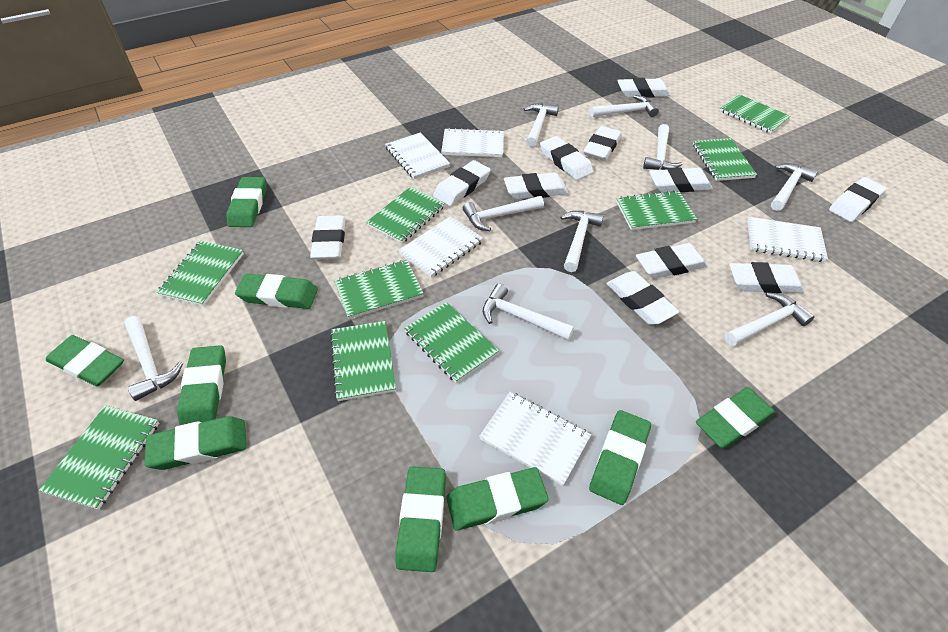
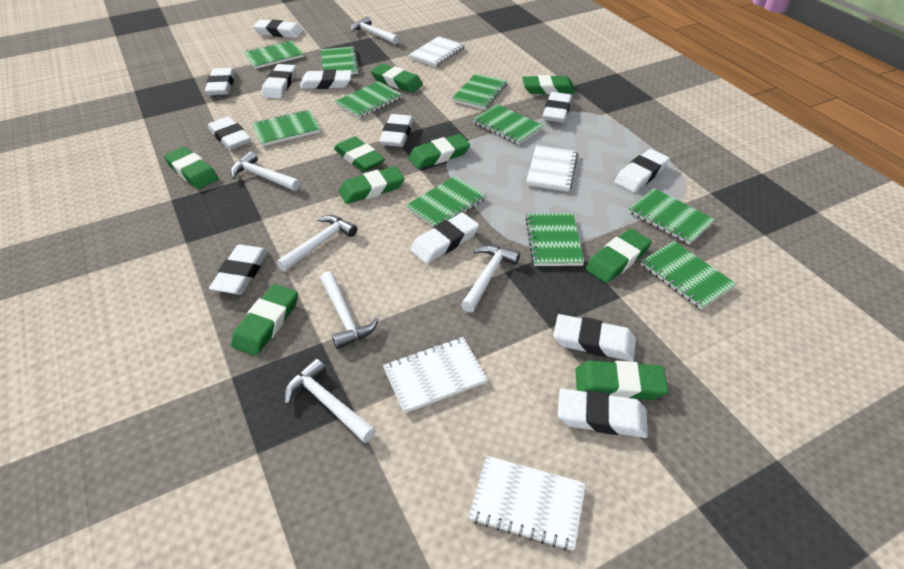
green notebook: [39,406,159,509] [156,241,244,306] [330,321,396,401] [334,260,424,319] [366,187,445,243] [404,302,499,383] [616,190,697,230] [693,138,757,181] [720,94,790,134] = 9 -> [244,40,304,69] [252,110,321,146] [321,47,359,74] [335,81,402,118] [406,176,486,227] [452,73,508,110] [473,104,543,145] [525,213,584,266] [628,188,715,245] [641,241,736,310] = 10
white eraser: [310,216,346,259] [433,160,491,206] [504,173,568,199] [540,136,593,180] [583,126,622,161] [606,271,679,325] [617,78,670,98] [636,243,707,279] [649,167,713,192] [729,262,804,293] [829,177,886,222] = 11 -> [205,68,235,95] [208,116,251,150] [209,245,268,295] [253,19,303,38] [262,64,296,99] [300,69,352,89] [379,114,414,147] [410,213,479,264] [543,92,572,123] [553,314,636,362] [558,388,648,438] [615,149,670,192] = 12
white hammer: [124,316,183,401] [463,196,544,231] [482,284,574,340] [524,103,559,147] [560,211,604,272] [590,95,659,117] [643,124,683,170] [725,293,815,346] [771,163,818,211] = 9 -> [231,151,300,191] [277,215,357,272] [284,359,376,443] [320,271,378,349] [351,17,399,44] [461,245,520,312] = 6
white notebook: [385,132,450,179] [398,216,483,278] [441,128,504,157] [479,392,591,486] [747,217,828,262] = 5 -> [383,337,488,414] [409,36,465,67] [468,456,586,551] [526,145,578,192] = 4

